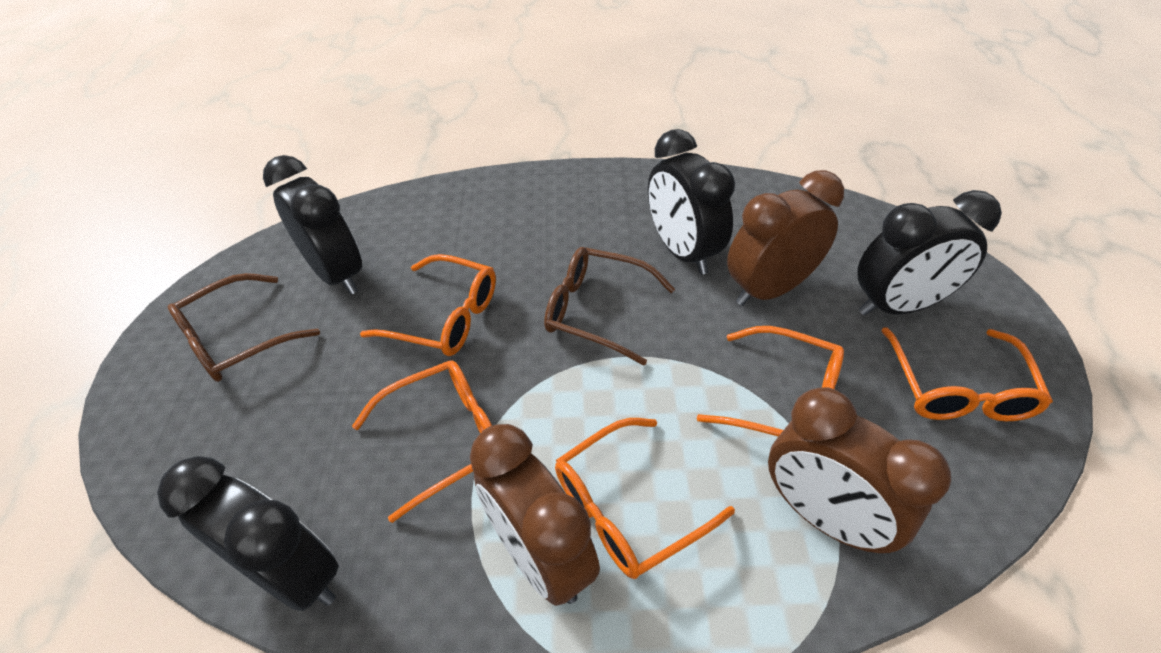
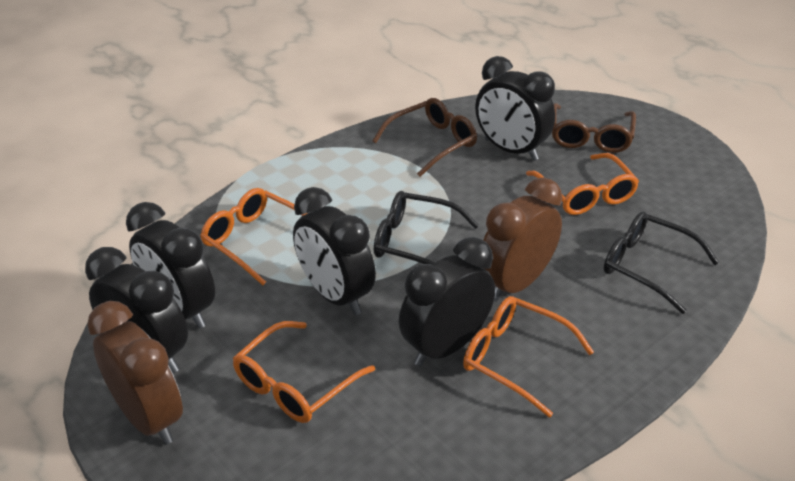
black clock: [157,456,339,611] [263,155,362,295] [648,129,735,275] [857,190,1002,316] = 4 -> [85,247,188,373] [126,202,215,329] [293,187,376,315] [399,237,495,367] [475,56,555,161] = 5
black glasses: none = 0 -> [374,191,479,265] [604,211,719,314] = 2
brown clock: [470,424,600,606] [727,170,844,306] [768,387,951,553] = 3 -> [87,301,183,445] [483,177,562,302] = 2
orange glasses: [352,360,492,523] [360,254,496,356] [555,418,735,579] [697,326,844,437] [881,327,1053,421] = 5 -> [200,188,307,285] [233,321,375,423] [463,296,594,418] [526,153,639,215] = 4

